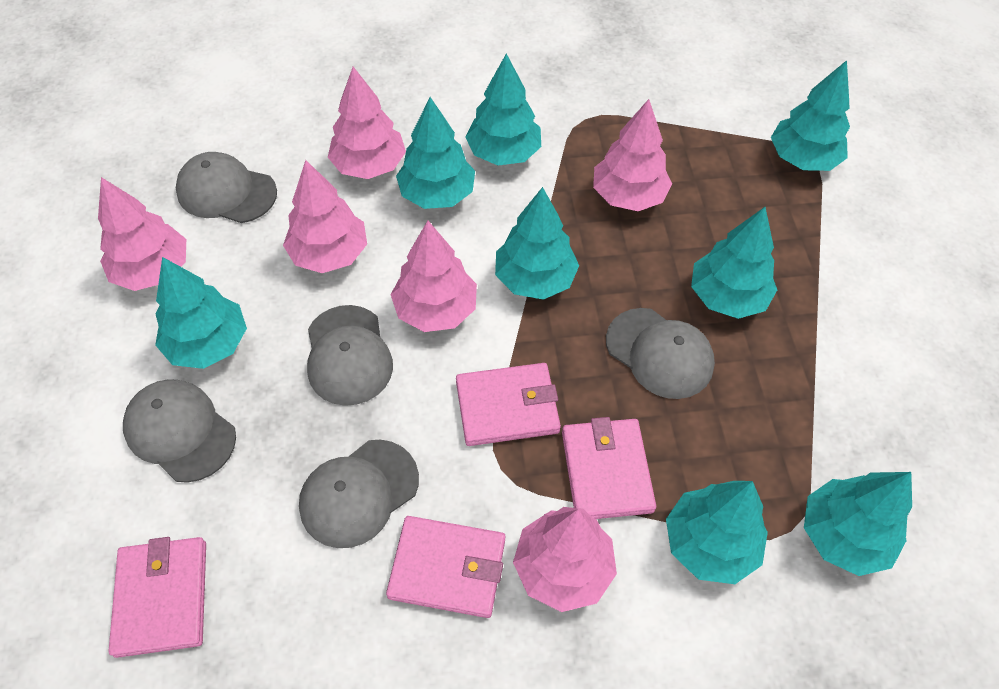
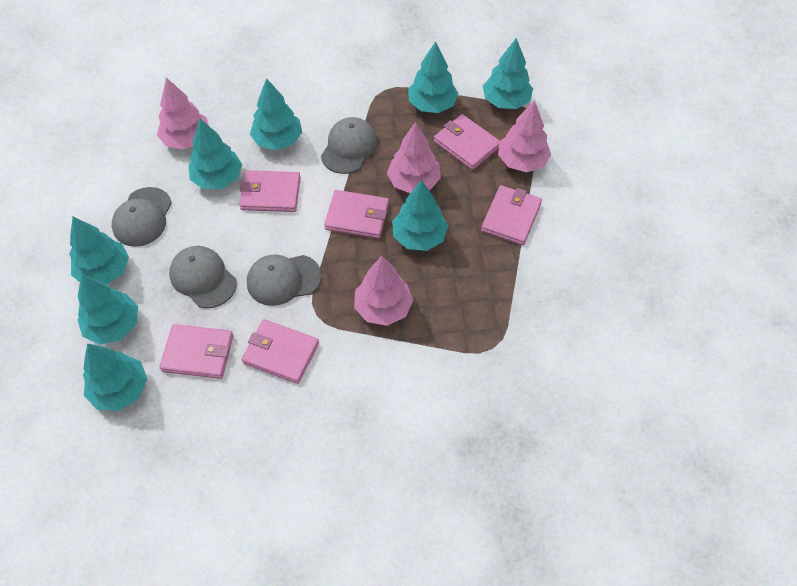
grey cap: [123,379,236,483] [176,152,277,223] [299,440,419,548] [307,305,393,406] [606,308,715,399] = 5 -> [112,187,172,247] [169,246,237,308] [247,254,322,306] [321,117,377,174] = 4
pink tree: [98,177,186,291] [283,160,367,273] [328,67,406,179] [390,221,477,332] [513,507,617,612] [593,99,672,211] = 6 -> [157,78,209,149] [354,256,413,326] [387,122,441,193] [498,100,551,172] = 4
pink wallet: [109,537,206,658] [386,516,506,618] [456,363,561,446] [562,417,656,519] = 4 -> [160,324,233,379] [239,170,301,212] [241,319,319,384] [324,190,389,239] [434,114,500,170] [481,185,542,245] = 6

